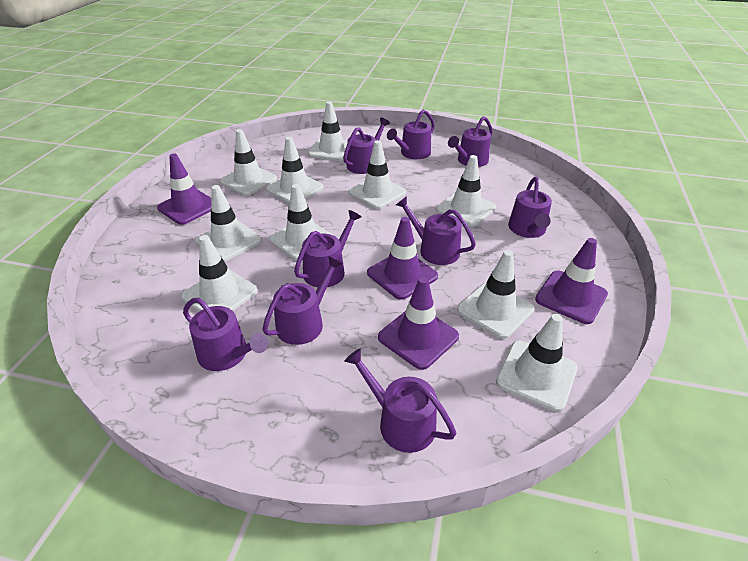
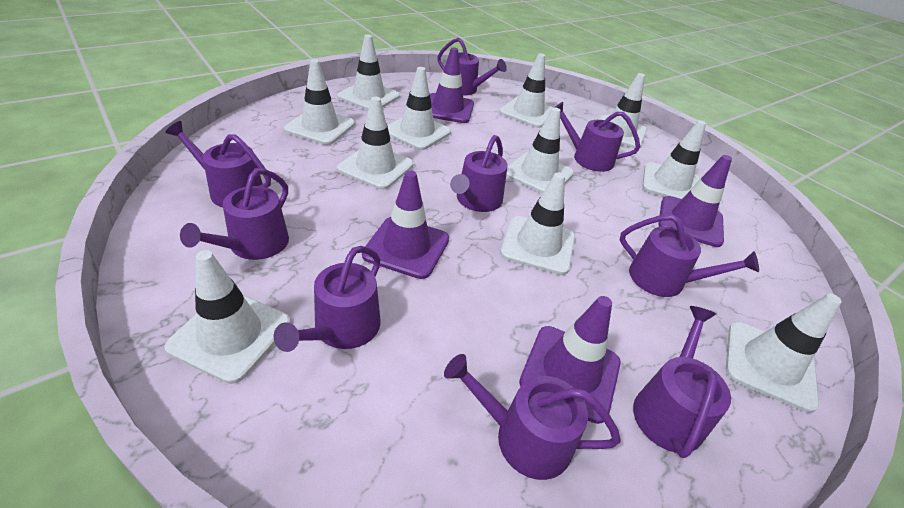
white traffic cone: [181,235,258,312] [195,185,262,262] [220,129,277,196] [266,137,324,204] [269,184,332,261] [308,101,348,161] [349,140,406,209] [436,155,496,227] [457,250,534,339] [496,314,578,412] = 10 -> [164,250,291,384] [284,59,355,145] [337,35,400,110] [337,97,413,190] [387,67,451,150] [499,53,553,128] [500,172,575,275] [506,107,574,194] [599,73,647,148] [642,120,706,199] [726,294,842,413] = 11

